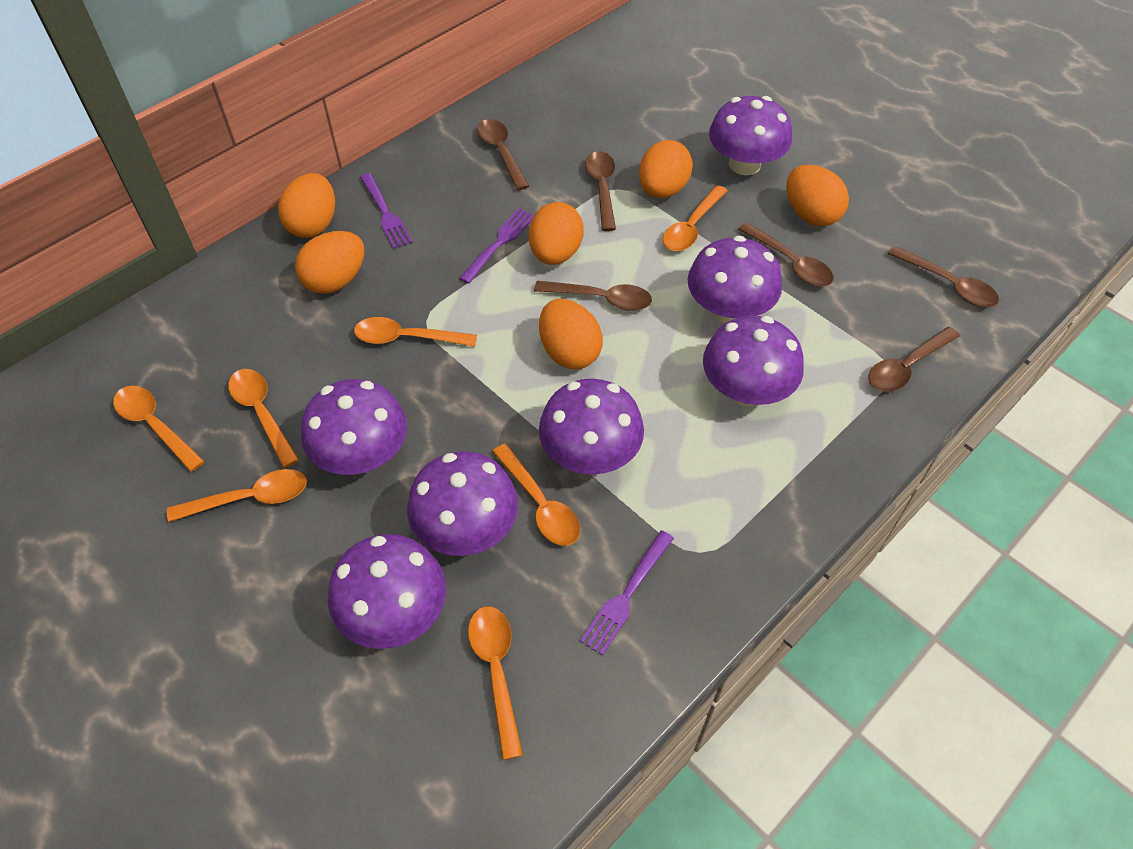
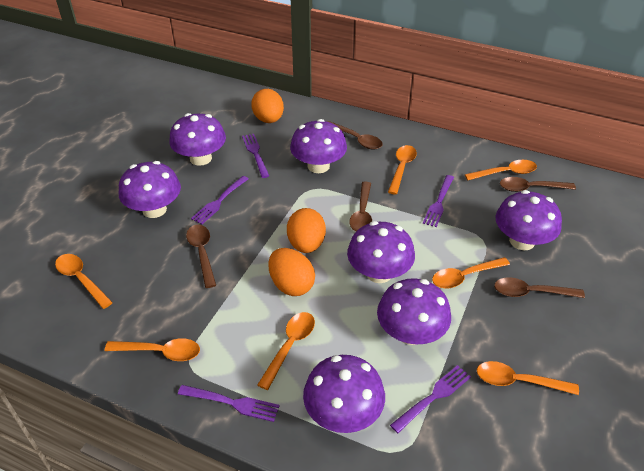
brown spoon: [477,119,529,190] [534,281,652,311] [585,151,616,231] [738,222,834,287] [868,327,960,392] [888,246,999,307] = 6 -> [186,225,216,288] [327,121,383,150] [350,182,372,231] [494,277,585,298] [500,177,576,192] = 5
orange egg: [278,173,335,238] [295,231,365,294] [529,202,584,265] [539,299,603,369] [639,140,693,198] [786,165,849,226] = 6 -> [251,89,284,123] [268,248,315,296] [287,208,326,253] = 3
purple fork: [360,173,413,249] [459,208,534,284] [580,531,674,656] = 3 -> [178,385,279,422] [191,176,248,224] [242,134,269,178] [390,365,471,433] [423,175,454,227] = 5

